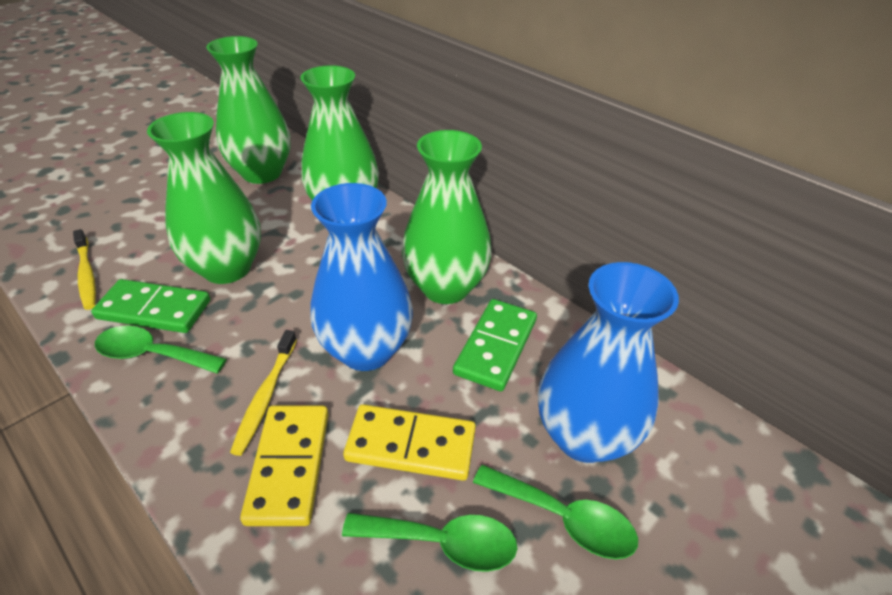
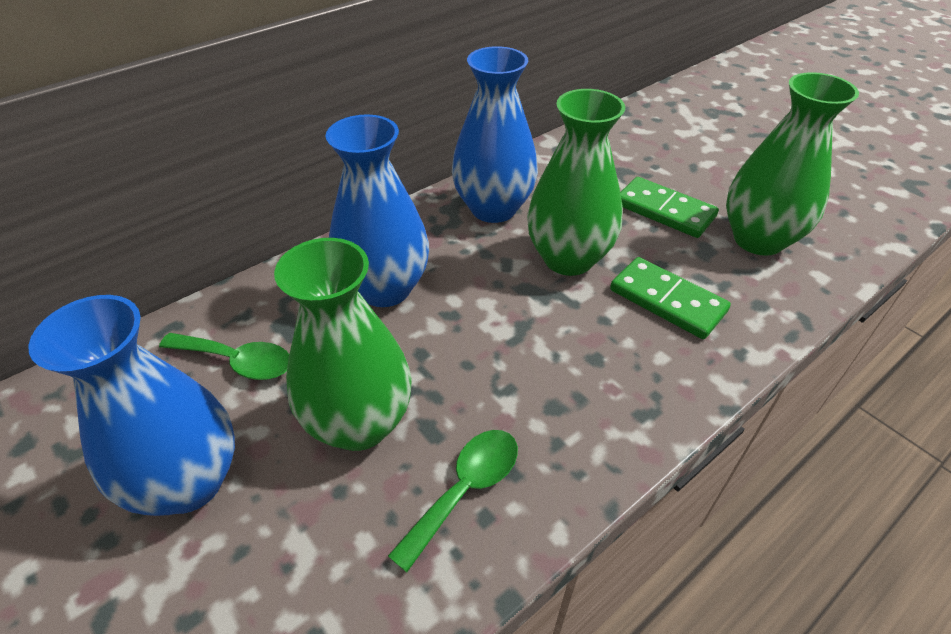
blue vase: [310,183,413,371] [538,262,679,463] = 2 -> [28,295,235,516] [326,114,429,307] [452,46,538,223] = 3
green spoon: [95,326,227,374] [342,513,518,572] [473,465,638,559] = 3 -> [159,333,289,380] [388,430,518,572] = 2
green vase: [147,112,261,284] [206,36,290,184] [301,65,379,201] [402,130,492,304] = 4 -> [274,238,412,451] [527,89,625,276] [726,72,859,256] = 3
yellow domino: [240,405,329,526] [343,404,476,481] = 2 -> none = 0
yellow toothbrush: [73,229,96,310] [230,330,297,456] = 2 -> none = 0

